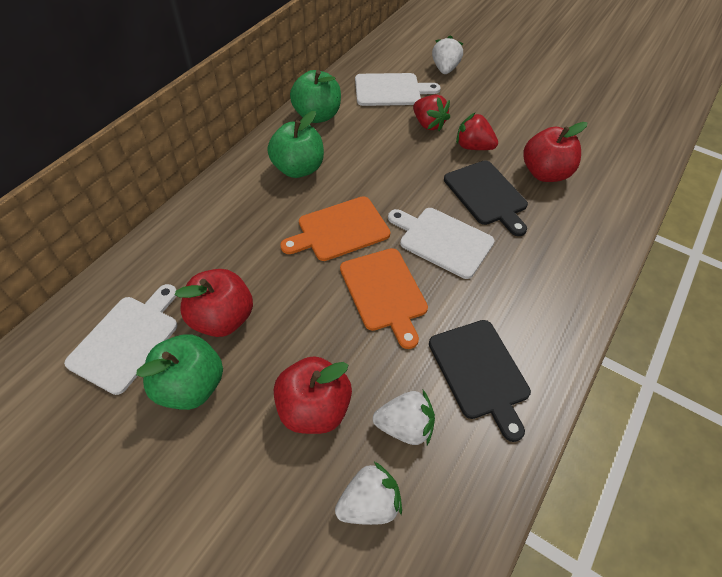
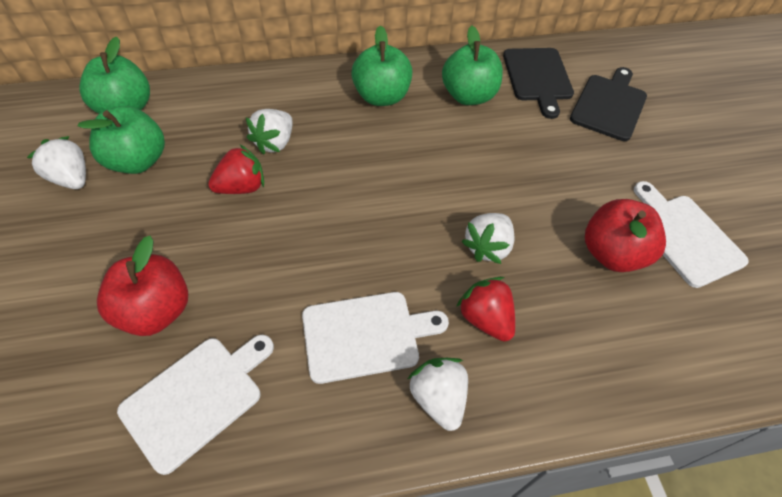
green apple: [136,334,223,410] [267,111,324,178] [290,70,341,123] = 3 -> [78,106,165,174] [79,37,150,114] [351,26,412,106] [442,26,503,105] = 4
orange cutting board: [280,197,390,261] [340,248,428,349] = 2 -> none = 0
red apple: [175,269,253,337] [274,356,352,434] [523,122,587,182] = 3 -> [97,236,188,336] [585,199,666,272] = 2
white strawberry: [335,462,402,525] [373,390,435,445] [432,35,464,74] = 3 -> [27,136,86,189] [246,109,293,155] [408,358,468,431] [461,213,514,264] = 4

